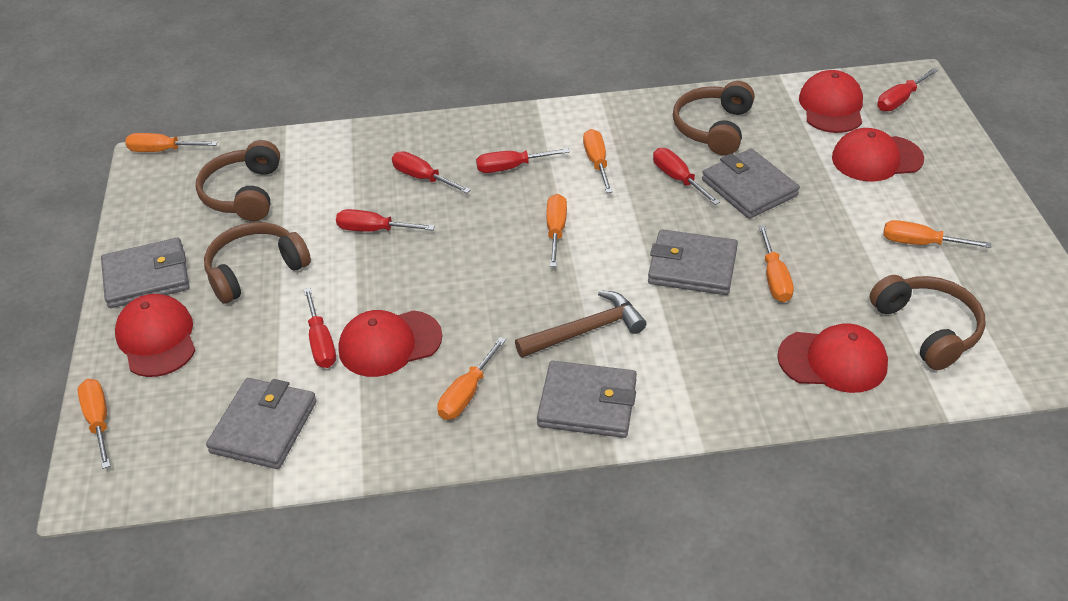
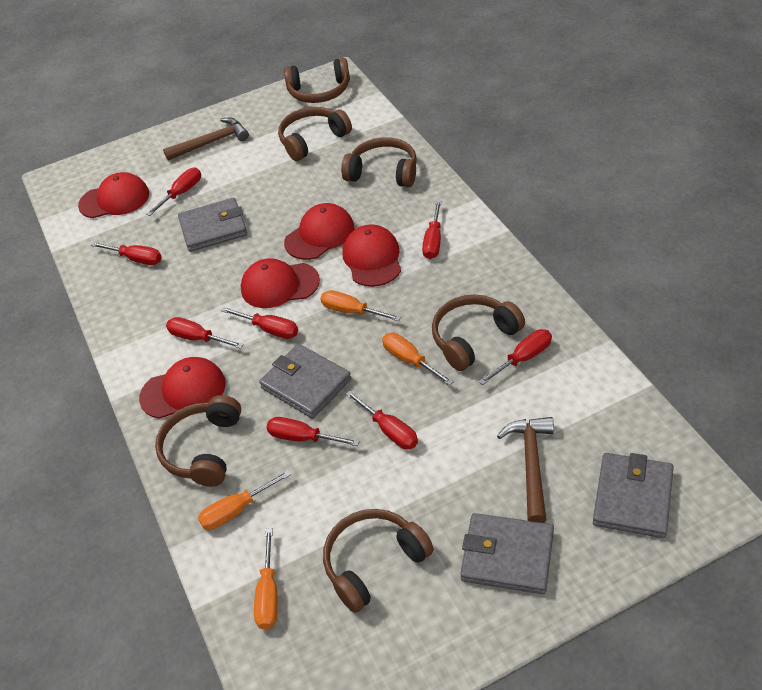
brown hammer: [515,290,646,358] = 1 -> [163,118,249,160] [497,417,554,523] = 2
brown headphones: [196,140,280,221] [204,222,311,304] [673,81,755,155] [870,275,985,370] = 4 -> [155,395,241,487] [278,107,352,161] [284,58,350,103] [323,509,434,613] [341,137,417,187] [432,294,525,371] = 6
grey wallet: [101,238,189,308] [206,378,317,469] [537,361,637,438] [648,229,738,295] [702,149,800,219] = 5 -> [178,198,247,252] [259,344,351,419] [460,513,554,594] [593,453,674,538] = 4
orange screwdriver: [78,379,110,469] [125,133,218,152] [437,337,506,420] [546,194,567,267] [583,129,613,193] [758,225,794,302] [883,220,991,248] = 7 -> [198,470,291,530] [254,528,278,629] [320,290,401,321] [382,333,454,386] = 4
red screwdriver: [304,288,336,368] [336,209,435,232] [392,151,471,193] [476,148,570,173] [653,148,720,205] [877,68,938,111] = 6 -> [91,242,162,265] [146,168,201,216] [166,317,244,349] [221,307,298,339] [266,417,360,446] [346,391,418,449] [422,200,441,259] [479,329,552,385] = 8

